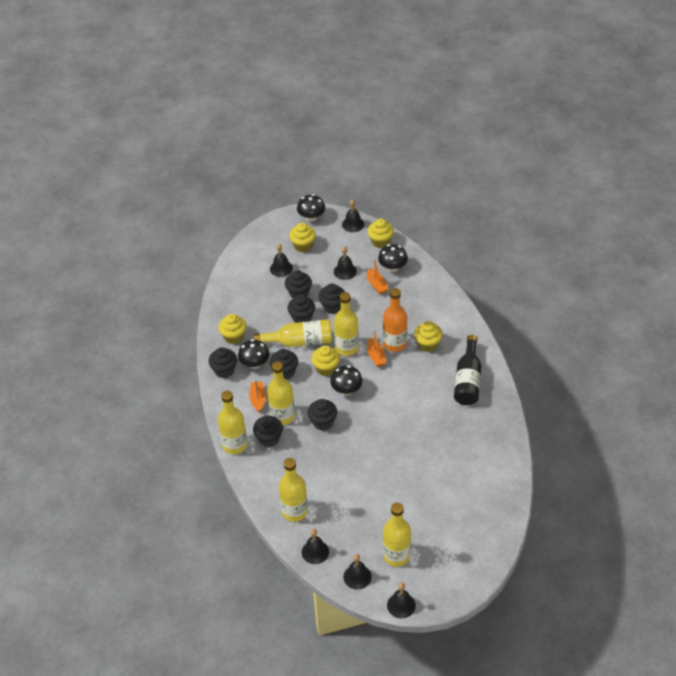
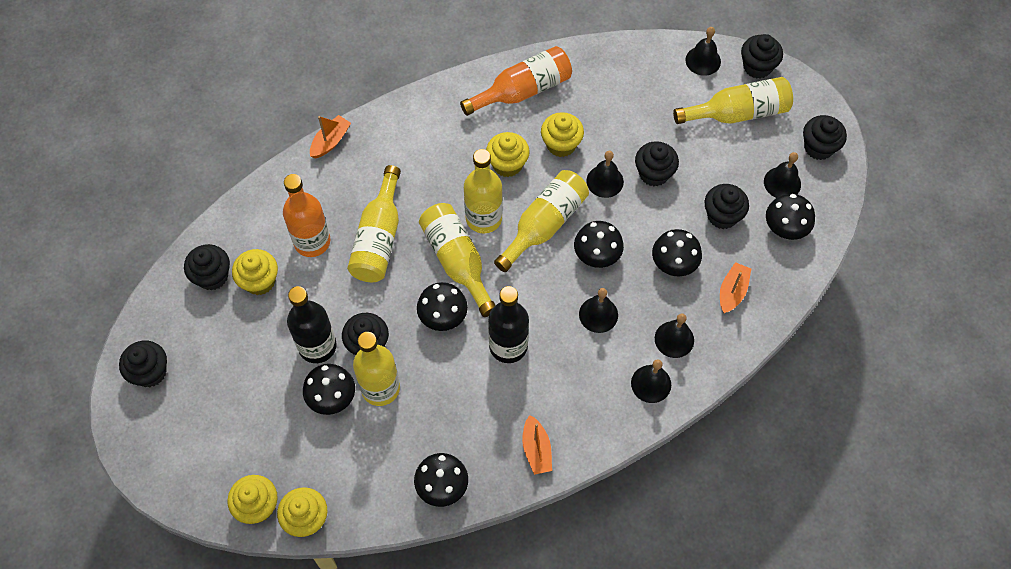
black bottle: [454,335,482,405] = 1 -> [287,286,337,363] [488,286,529,363] = 2
black mushroom: [238,339,269,369] [297,194,325,222] [330,365,363,395] [378,244,408,272] = 4 -> [303,364,355,415] [414,453,468,507] [417,282,468,331] [574,221,624,268] [652,229,702,276] [766,193,815,240] = 6
orange bottle: [383,288,407,352] = 1 -> [283,174,330,257] [460,46,572,116] = 2

